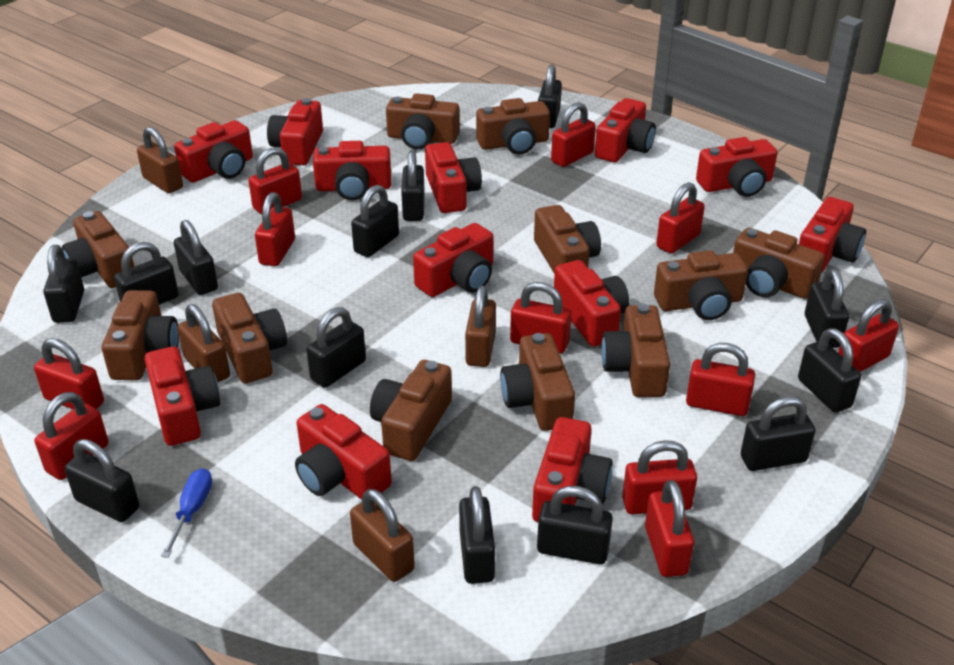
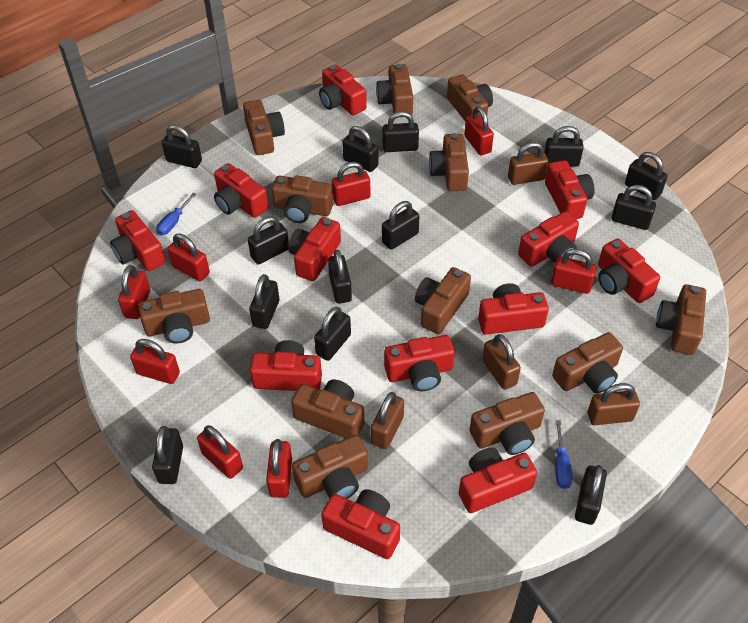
blue screwdriver: [161,468,212,558] = 1 -> [156,193,196,235] [555,420,572,489] = 2
brown camera: [62,211,134,288] [102,290,179,380] [212,293,287,383] [370,360,452,461] [386,93,460,149] [476,98,550,154] [500,333,575,431] [534,205,601,274] [601,304,670,397] [654,250,748,320] [733,228,825,299] = 11 -> [138,289,210,344] [243,100,285,155] [272,175,334,223] [291,379,364,438] [292,435,368,499] [376,64,413,116] [415,267,471,334] [429,133,469,191] [447,74,493,122] [470,392,545,455] [552,332,623,394] [656,284,706,355] = 12
red padlock: [34,338,104,409] [35,392,108,480] [248,147,302,214] [255,192,295,266] [510,282,571,353] [551,102,596,167] [622,440,697,515] [645,480,694,577] [656,182,705,254] [686,343,755,416] [838,299,899,372] = 11 -> [118,265,151,319] [130,339,180,384] [168,233,210,281] [197,425,243,479] [266,439,292,498] [332,162,371,206] [464,106,494,156] [551,249,597,294] = 8

